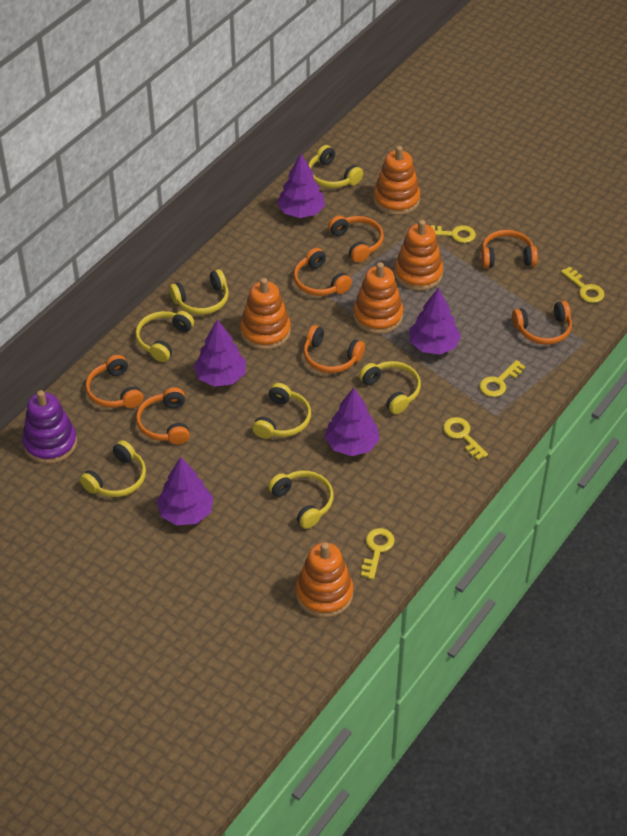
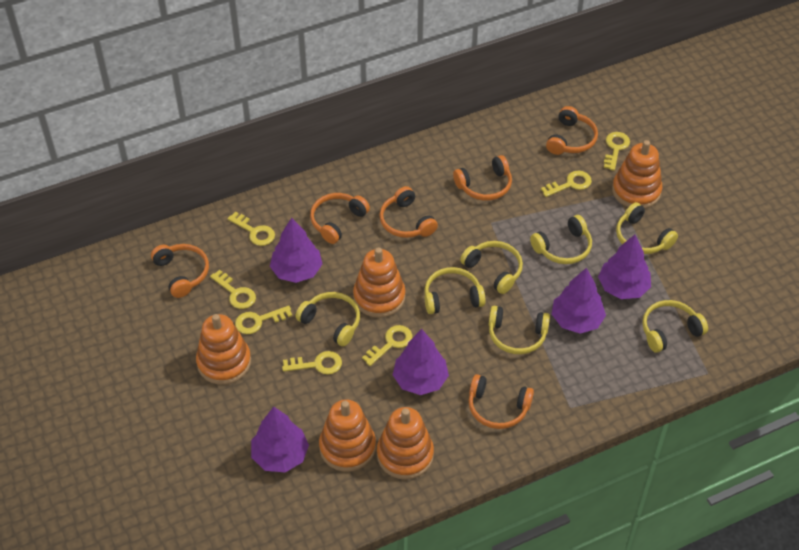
orange headphones: [85,355,144,408] [136,387,190,445] [294,248,352,296] [303,325,365,373] [328,216,384,263] [481,230,538,268] [512,301,572,345] = 7 -> [151,244,209,298] [310,193,370,244] [380,186,438,238] [453,155,512,201] [469,374,534,429] [546,106,598,155] = 6
purple stacking toy: [22,390,77,464] = 1 -> none = 0
yellow key: [361,528,395,579] [431,225,476,243] [443,417,488,460] [479,360,525,397] [561,267,604,303] = 5 -> [210,270,256,309] [227,212,275,246] [235,306,292,334] [282,351,342,375] [362,325,412,366] [541,171,592,197] [604,132,630,171] = 7

